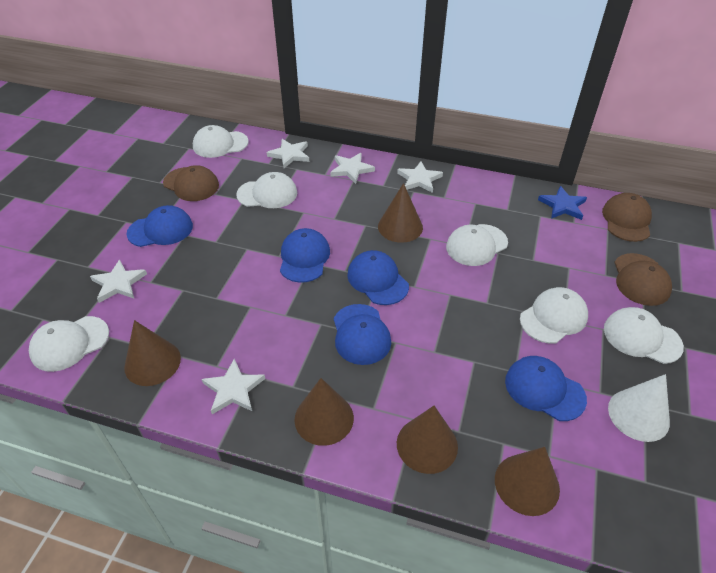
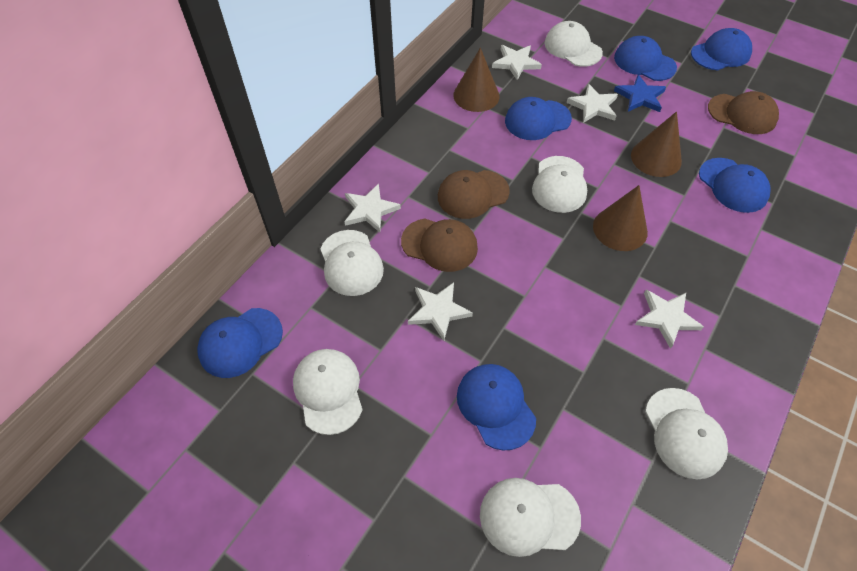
blue cap: [127,205,193,247] [280,228,330,283] [334,304,391,365] [347,250,409,305] [505,356,587,421] = 5 -> [197,308,283,378] [457,364,536,451] [505,97,572,140] [614,36,677,81] [691,28,752,70] [699,158,770,213] = 6
brown cone: [124,320,181,386] [294,378,354,446] [378,183,423,243] [397,406,458,474] [495,447,560,516] = 5 -> [453,47,499,112] [593,185,648,251] [631,111,682,177] = 3
white cone: [608,374,670,442] = 1 -> none = 0

